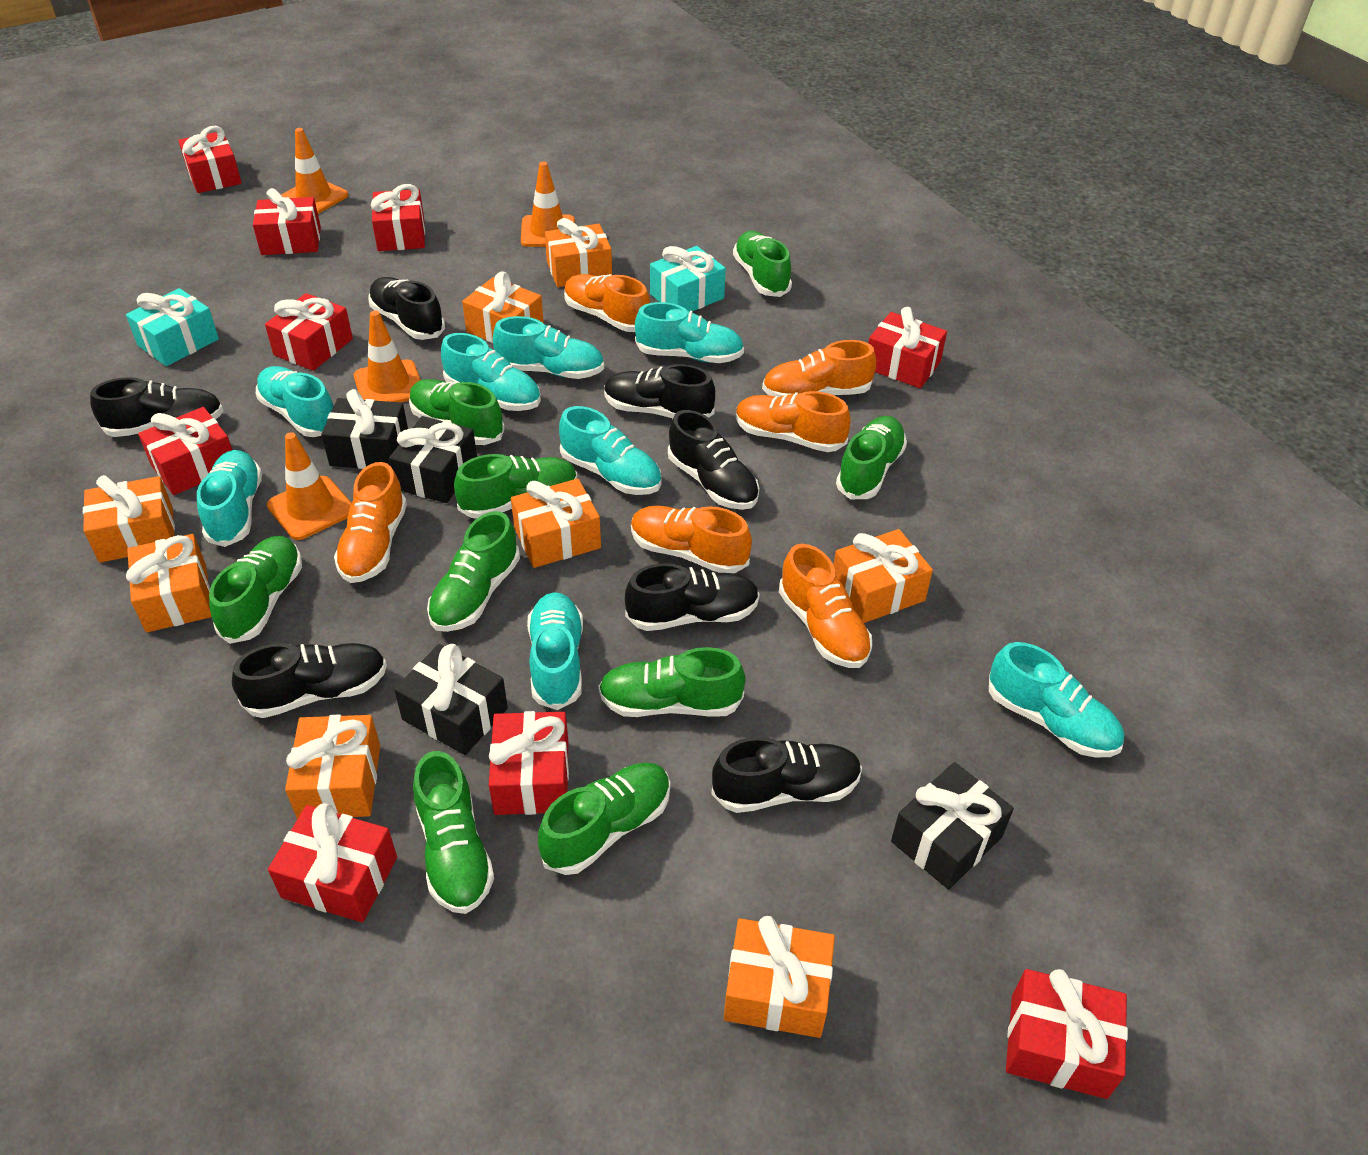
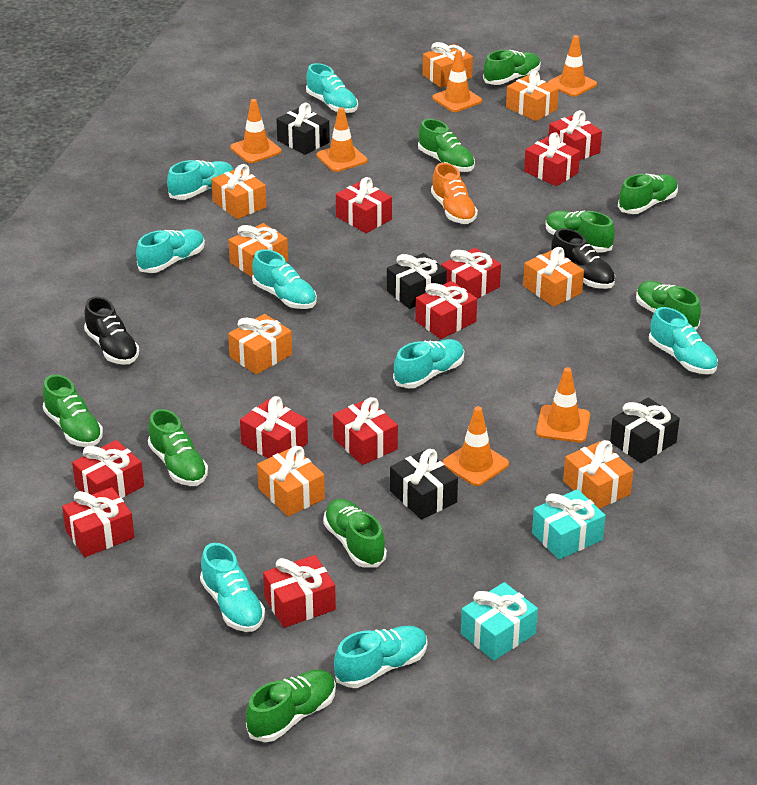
black shoe: [90,377,223,437] [232,643,387,718] [368,277,445,340] [604,364,715,418] [625,563,760,631] [668,410,759,510] [711,737,862,813] = 7 -> [84,296,139,365] [551,228,615,289] = 2
orange shoe: [334,462,407,583] [564,274,650,332] [631,506,752,573] [736,391,851,452] [762,340,876,397] [779,544,872,668] = 6 -> [431,163,478,224] = 1
orange traffic cone: [267,432,352,540] [281,128,348,214] [354,311,421,402] [521,161,575,247] = 4 -> [230,99,282,163] [316,107,368,172] [432,50,482,112] [443,406,509,486] [536,367,590,443] [548,35,597,97] = 6
red gift: [138,407,232,495] [178,126,242,193] [253,188,321,255] [265,293,353,371] [268,803,397,922] [371,184,425,251] [489,711,569,815] [868,307,947,388] [1006,969,1128,1099] = 9 -> [62,487,134,557] [72,440,144,498] [240,396,308,458] [263,555,336,628] [333,397,398,465] [336,177,392,233] [415,281,477,339] [441,248,501,299] [524,132,580,186] [548,110,602,161] = 10

